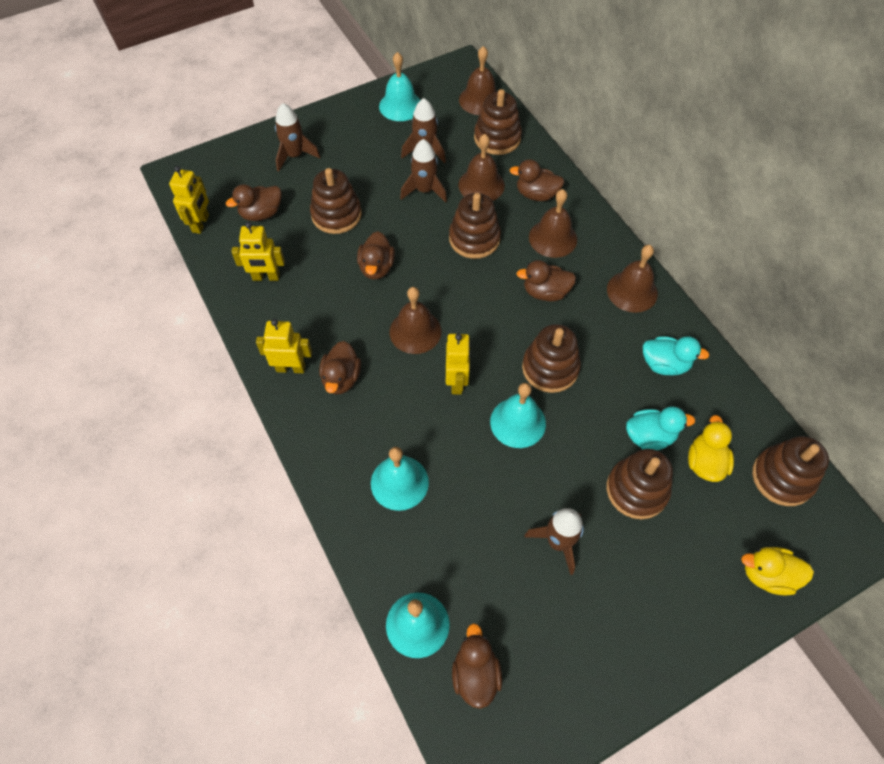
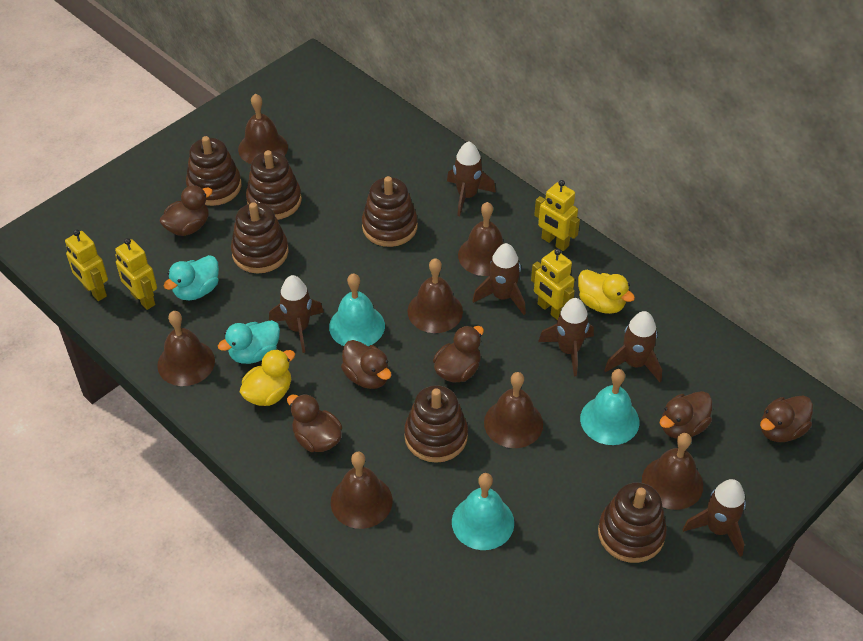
brown bell: [390,287,442,354] [458,134,505,201] [459,46,498,115] [529,189,577,258] [607,245,658,313] = 5 -> [157,311,215,386] [238,93,288,164] [331,452,393,529] [408,258,463,333] [458,202,504,276] [484,372,543,448] [642,433,703,510] = 7
brown rocket: [275,103,320,172] [400,139,447,203] [401,98,446,163] [524,508,584,575] = 4 -> [269,275,324,353] [447,142,496,216] [472,243,526,315] [538,298,594,377] [604,311,662,382] [682,479,746,557] = 6
turquoise bell: [371,447,429,511] [379,52,420,121] [386,593,450,658] [490,383,546,448] = 4 -> [329,273,385,346] [452,473,514,550] [580,369,640,445] = 3

